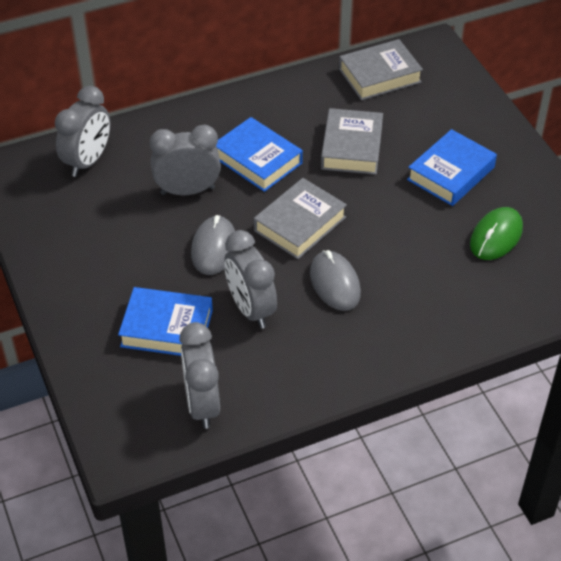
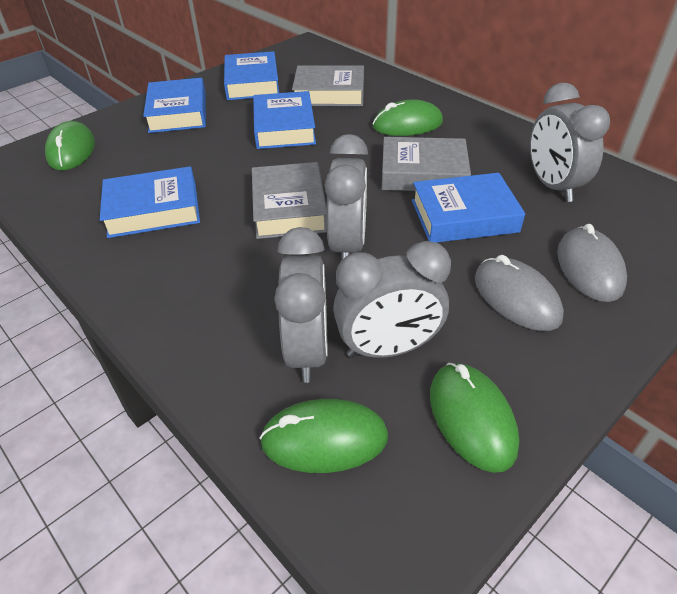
blue book: [118,287,213,356] [216,117,303,192] [407,129,497,206] = 3 -> [100,166,200,238] [143,78,206,133] [224,51,279,100] [253,91,316,149] [412,173,525,243] = 5
green mouse: [470,207,523,260] = 1 -> [45,121,95,170] [260,399,388,473] [373,100,443,136] [430,363,519,473] = 4

